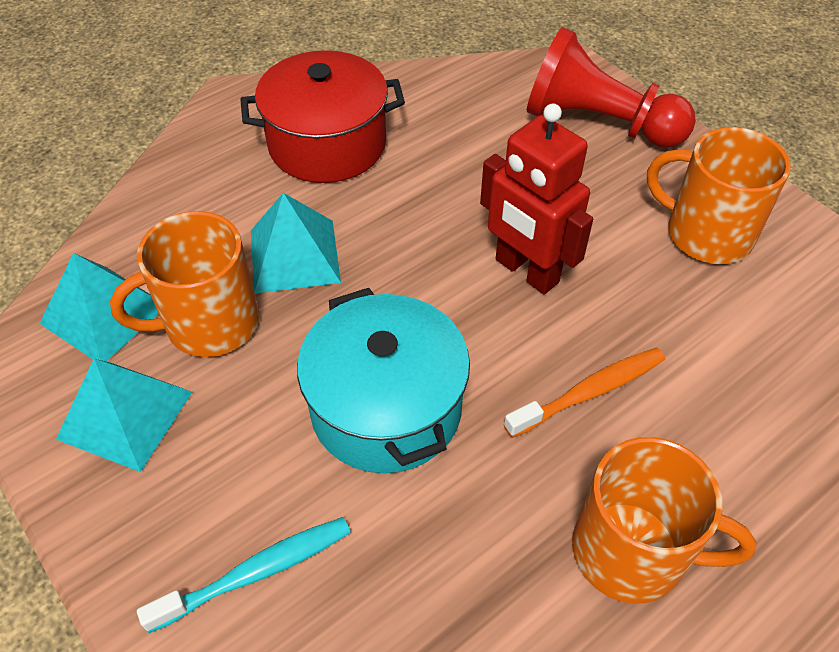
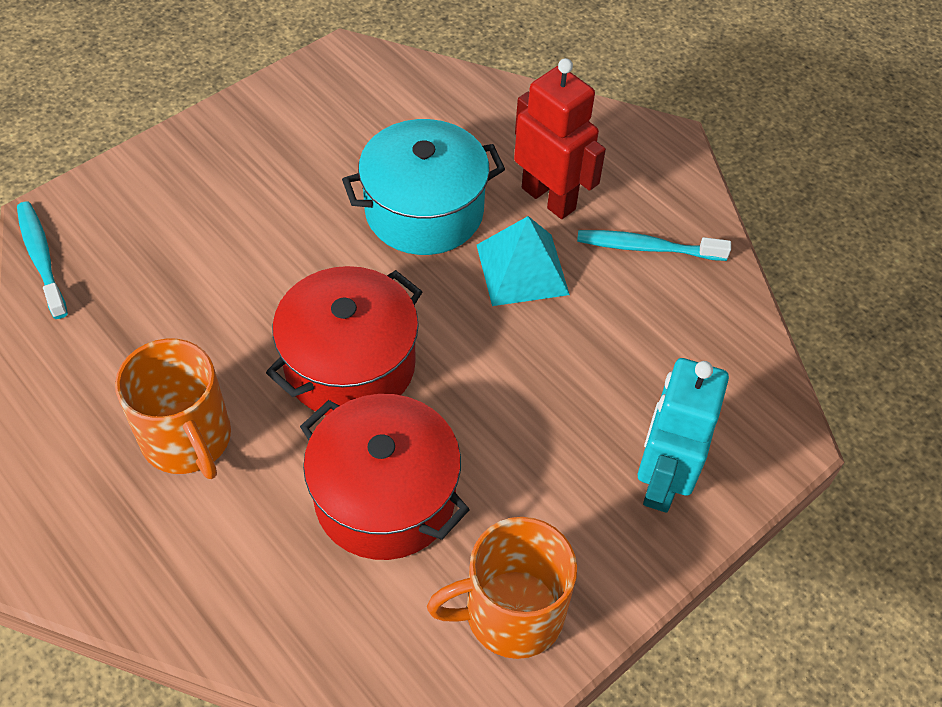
orange mug: [110,211,259,357] [572,437,757,604] [647,127,791,264] = 3 -> [115,339,231,479] [427,517,577,659] = 2
orange toothbrush: [504,347,665,438] = 1 -> none = 0
red pawn: [527,27,696,148] = 1 -> none = 0
red pot: [240,50,405,183] = 1 -> [266,266,422,416] [300,394,470,560] = 2
turquoise pyramid: [40,253,158,361] [56,359,192,472] [251,193,341,293] = 3 -> [477,216,570,306] = 1
turquoise robot: none = 0 -> [638,358,729,513] = 1
turquoise toothbrush: [137,517,351,633] = 1 -> [17,202,68,319] [577,230,731,261] = 2

